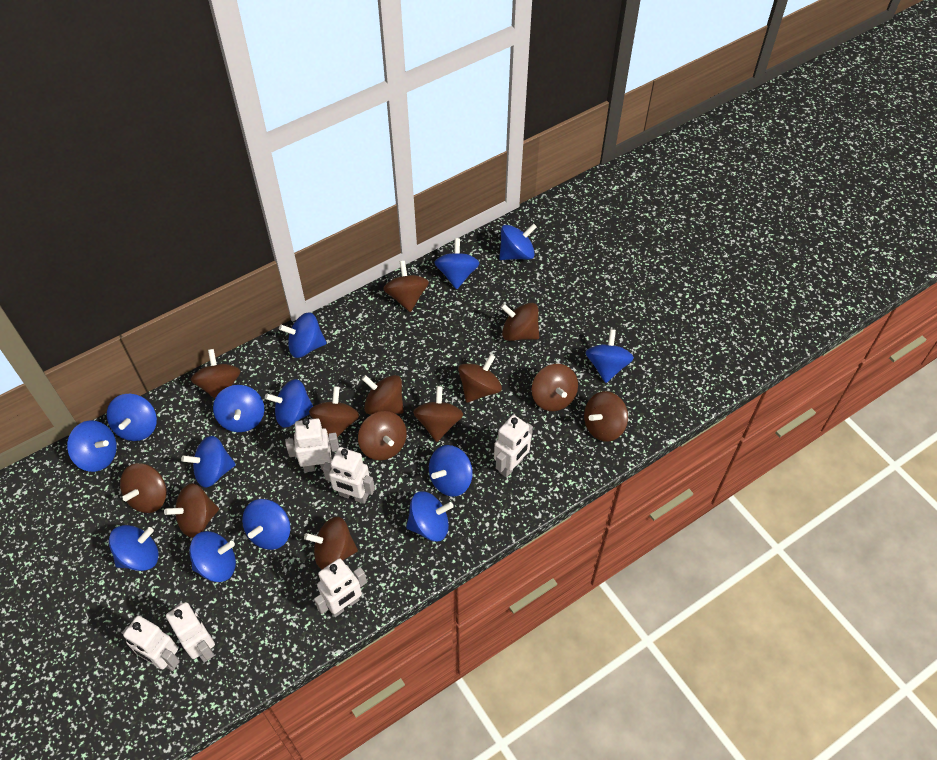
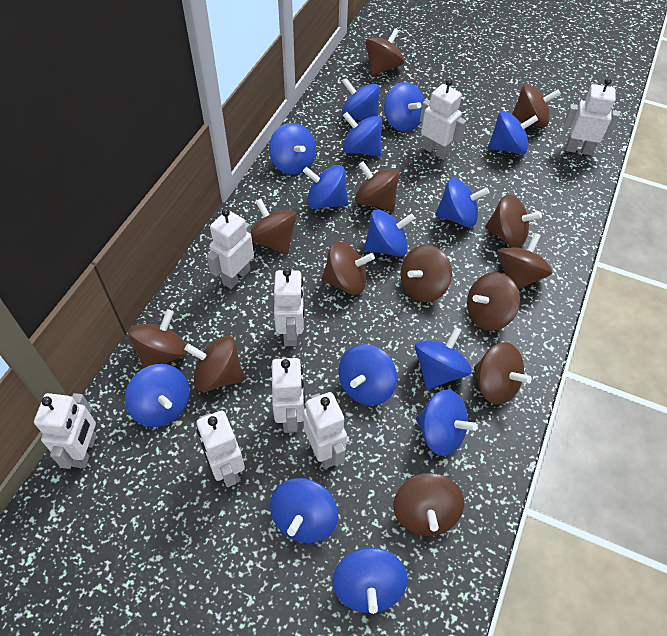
white robot: [122,616,180,671] [166,602,215,662] [285,418,339,472] [314,558,367,617] [323,447,375,504] [494,415,533,477] = 6 -> [34,393,96,469] [196,410,245,487] [207,209,254,289] [272,358,305,433] [274,268,305,346] [303,392,347,469] [420,79,466,160] [563,78,620,155] = 8

